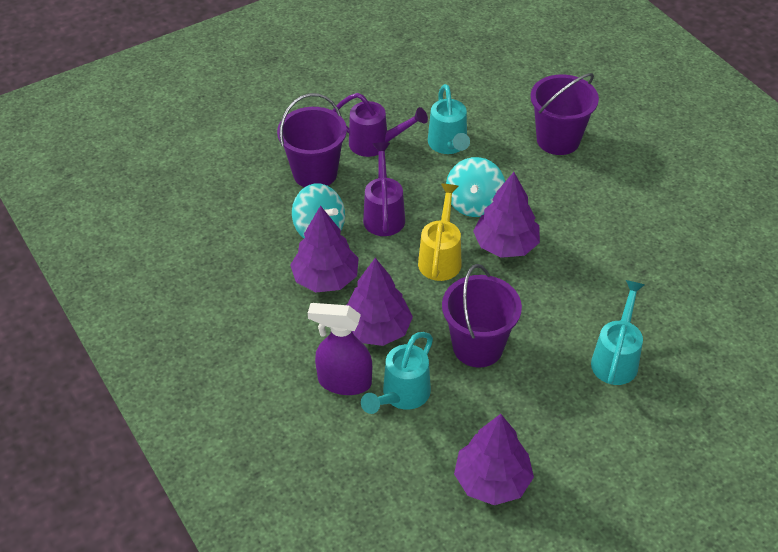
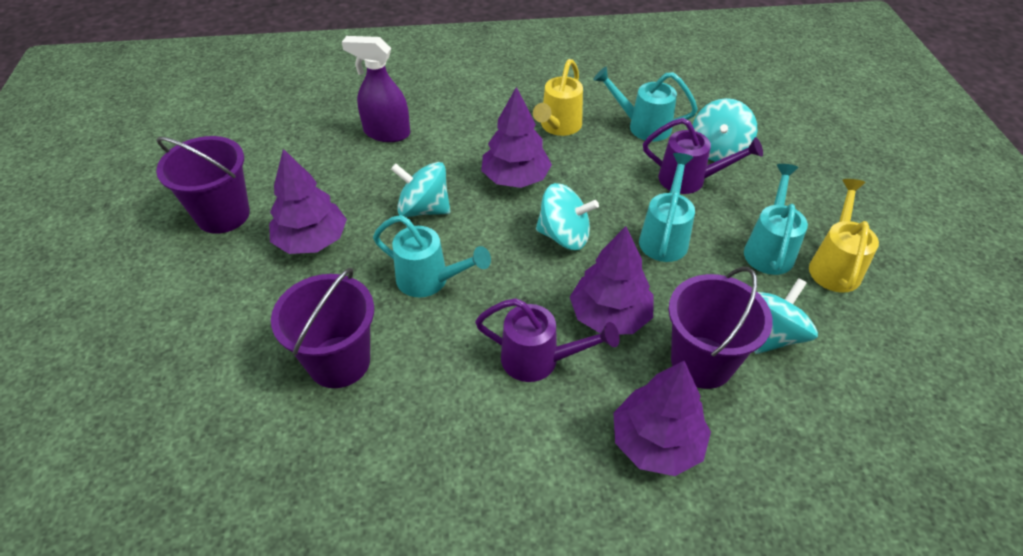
turquoise spinning top: [292,184,345,238] [446,157,505,217] = 2 -> [391,162,450,217] [536,183,599,250] [693,98,757,162] [754,278,818,354] = 4
turquoise watering can: [361,332,433,414] [428,84,470,154] [591,280,645,385] = 3 -> [373,215,491,297] [593,67,698,141] [639,153,695,262] [744,164,808,275] = 4
yellow watering can: [418,184,461,281] = 1 -> [533,59,583,136] [809,179,879,293] = 2

